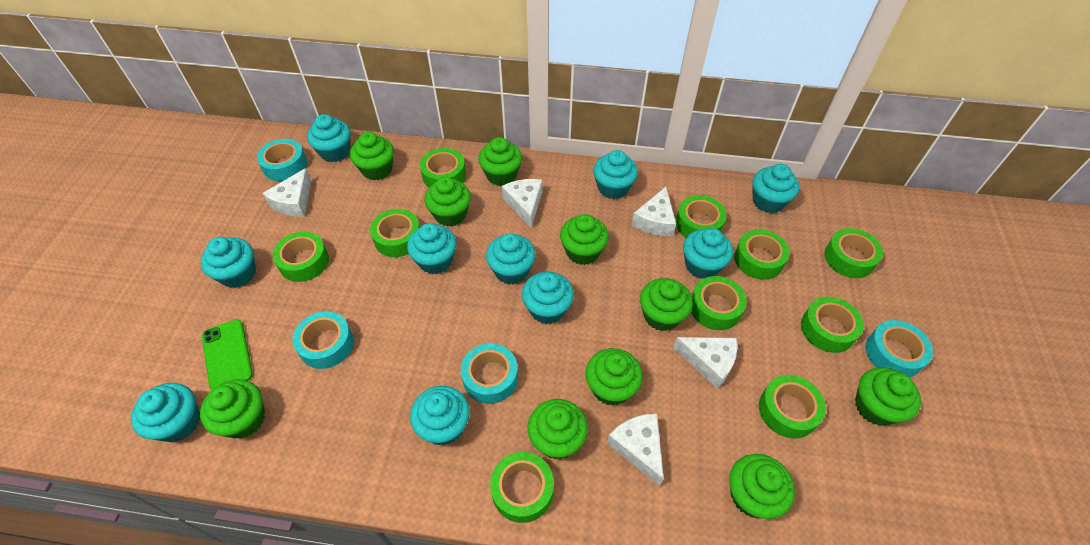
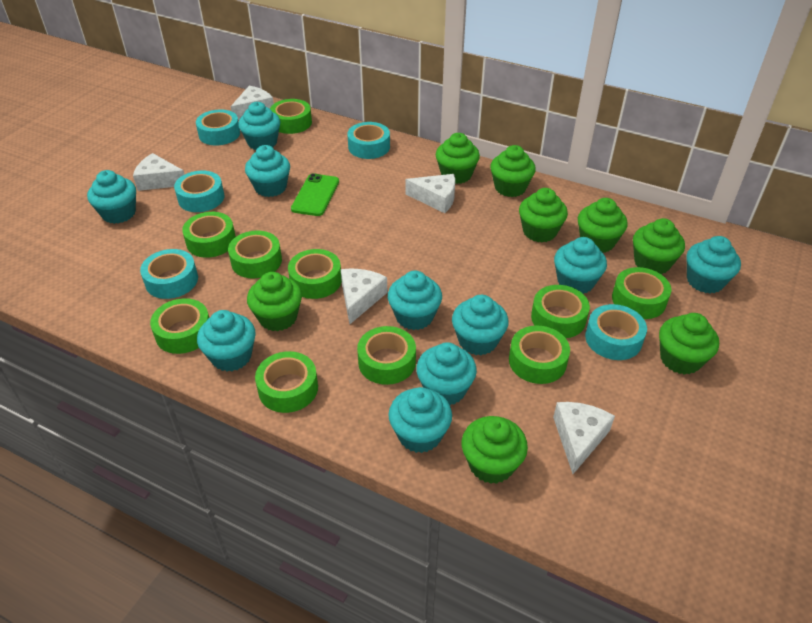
green cupcake: [200,379,265,439] [350,132,394,180] [424,177,471,227] [478,137,522,186] [528,399,588,459] [560,214,609,265] [585,348,643,406] [640,278,693,331] [729,454,795,519] [855,367,921,426] = 10 -> [247,272,302,331] [436,133,480,184] [462,416,528,484] [490,145,536,197] [519,188,568,242] [578,198,628,253] [633,218,685,274] [659,313,719,375] = 8
turquoise tape: [257,139,307,181] [292,311,354,369] [461,343,518,404] [865,320,933,377] = 4 -> [140,249,198,299] [174,171,224,212] [196,110,240,145] [347,122,390,159] [585,304,647,360] = 5

